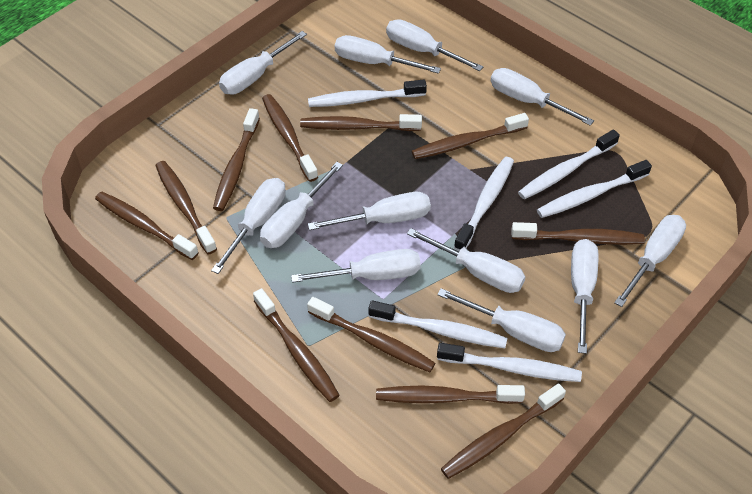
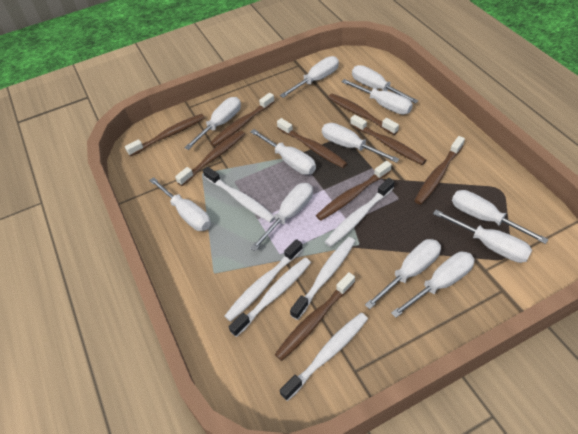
brown toothbrush: [95,192,199,260] [155,161,217,254] [213,108,260,211] [253,288,340,402] [262,94,318,182] [300,114,422,131] [307,297,435,372] [376,385,525,404] [412,113,529,159] [441,383,566,479] [511,222,645,245] = 11 -> [125,114,205,157] [175,130,245,186] [210,93,275,147] [275,272,355,361] [277,118,348,168] [316,161,392,221] [328,94,399,135] [350,115,426,165] [414,136,465,205] = 9

